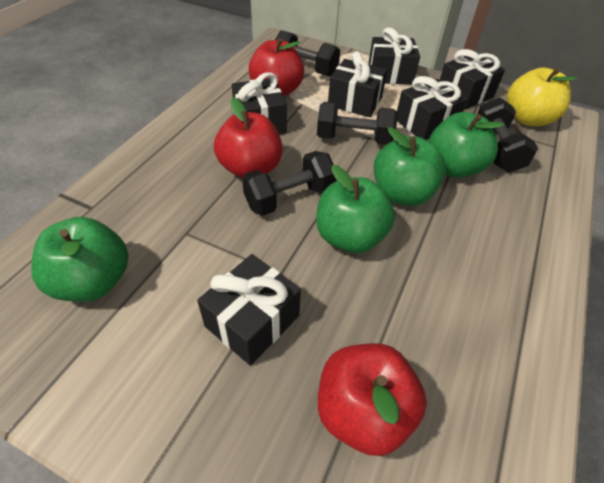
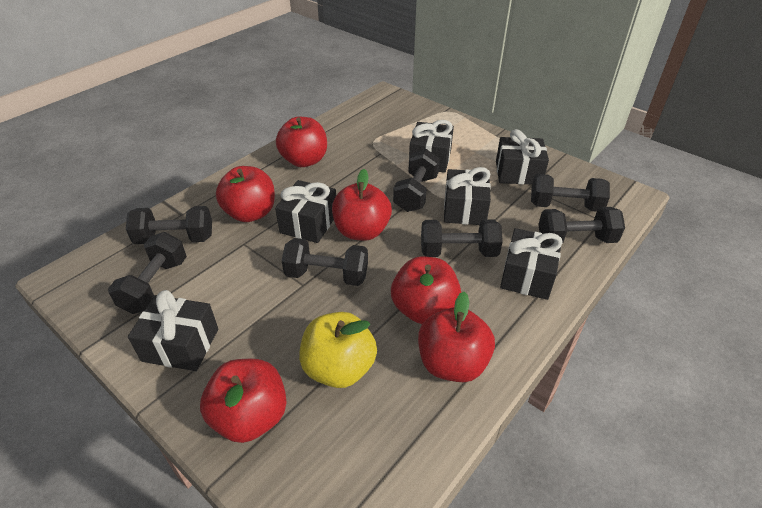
black dumbbell: [242,151,336,216] [275,30,340,77] [317,102,398,145] [477,98,538,172] = 4 -> [108,232,187,314] [126,206,212,244] [282,238,368,286] [393,149,440,212] [421,220,503,257] [531,174,610,212] [538,207,625,243] = 7
green apple: [31,217,128,302] [316,165,395,253] [374,127,446,206] [428,112,505,178] = 4 -> none = 0
red apple: [214,98,283,178] [249,38,304,96] [318,343,427,456] = 3 -> [200,359,287,443] [216,166,275,222] [276,117,327,167] [332,169,392,241] [391,256,461,324] [418,292,495,382] = 6

